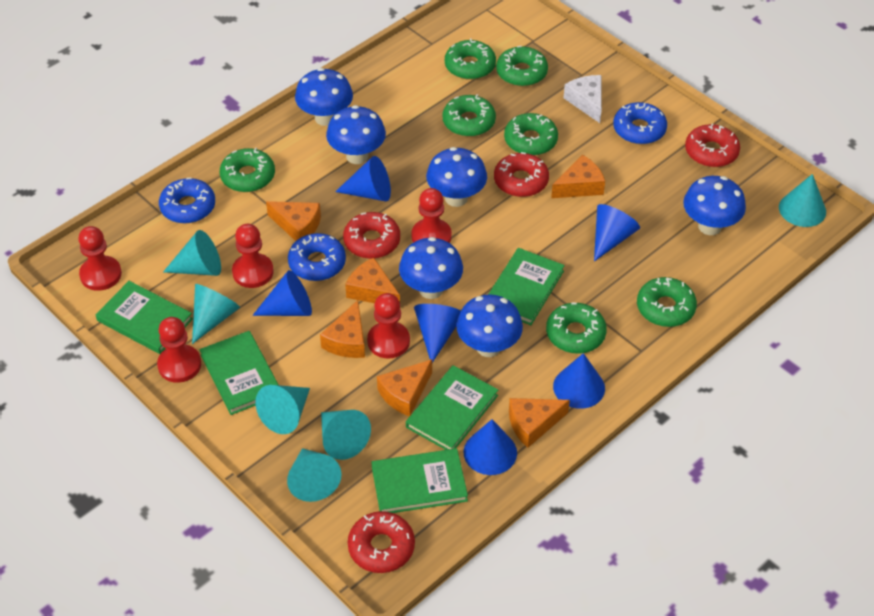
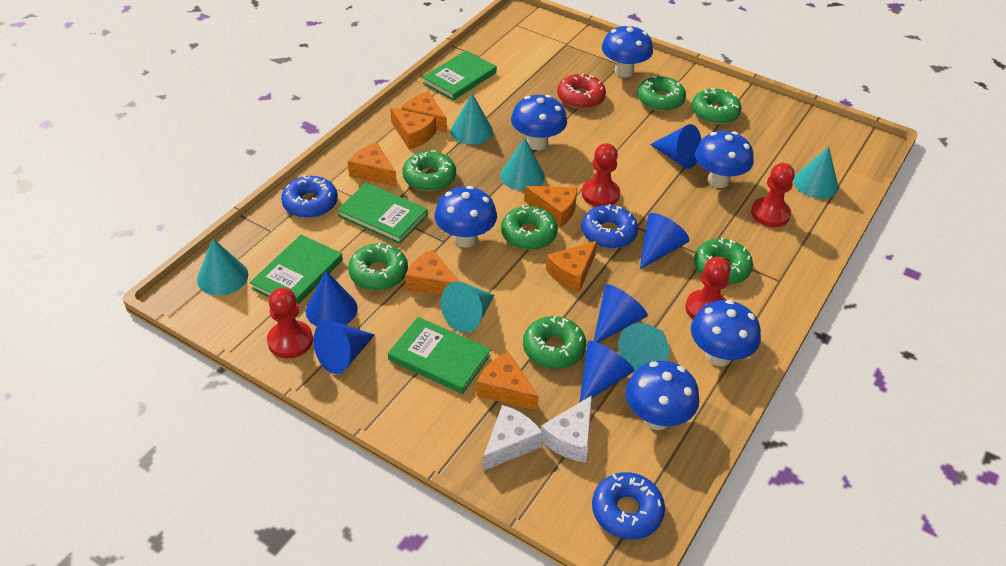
green book: [96,281,193,354] [200,331,279,415] [371,448,468,513] [406,365,498,450] [488,248,565,325] = 5 -> [250,235,343,305] [337,183,428,244] [388,317,491,394] [422,50,497,101] = 4
orange cheese: [266,201,321,241] [320,300,365,358] [345,258,400,303] [377,359,432,417] [509,398,570,448] [551,155,605,198] = 6 -> [348,142,397,187] [390,108,436,150] [401,92,447,133] [405,249,460,296] [477,352,539,410] [524,186,577,228] [546,241,597,292] = 7
red donut: [343,212,400,259] [348,511,415,573] [494,152,549,197] [685,124,740,167] = 4 -> [557,73,606,109] = 1
red pawn: [78,226,122,291] [157,317,201,383] [232,224,274,288] [367,293,410,359] [411,188,452,243] = 5 -> [267,287,313,358] [582,143,620,207] [685,257,731,319] [751,163,795,227] = 4
white cheese: [564,75,602,123] = 1 -> [483,405,543,471] [541,396,592,463] = 2

